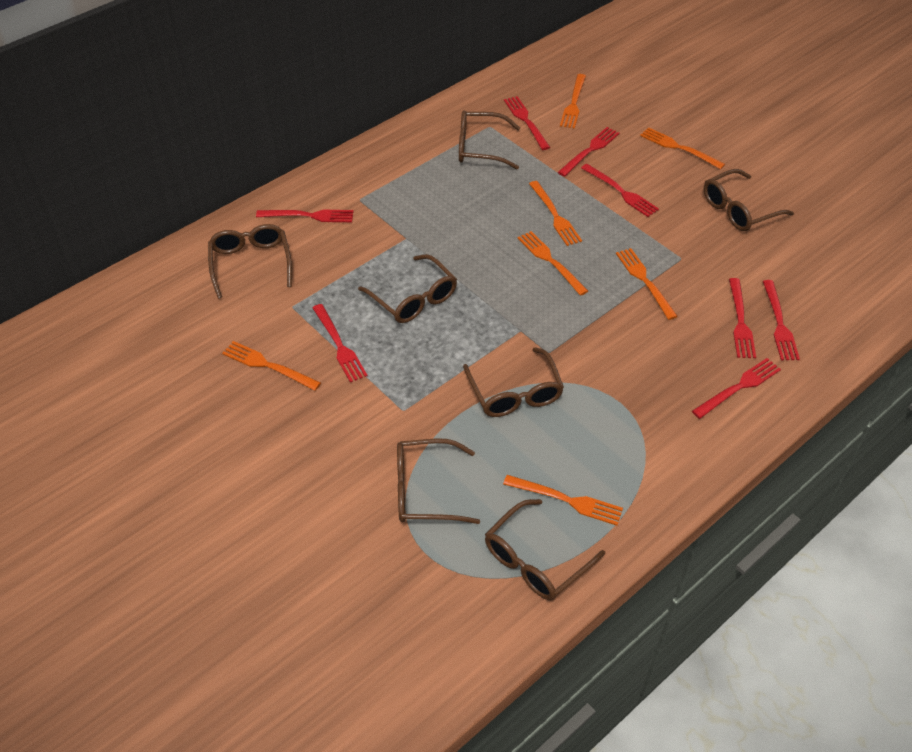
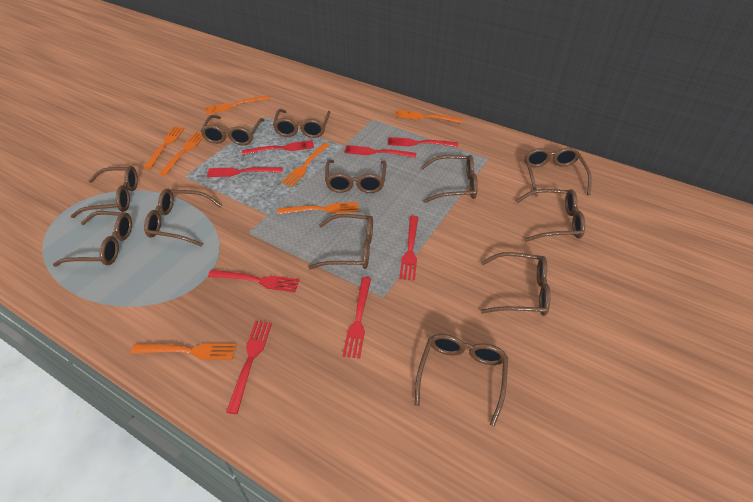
brown glasses: [208,224,292,298] [358,254,457,323] [397,438,480,524] [459,110,520,169] [463,347,564,417] [485,499,605,600] [704,169,794,231] = 7 -> [53,211,132,267] [71,166,138,218] [144,189,222,247] [200,115,265,145] [273,109,330,138] [308,214,373,269] [325,160,386,193] [415,334,508,427] [421,155,478,203] [481,252,550,316] [516,189,585,242] [525,147,592,197] = 12

